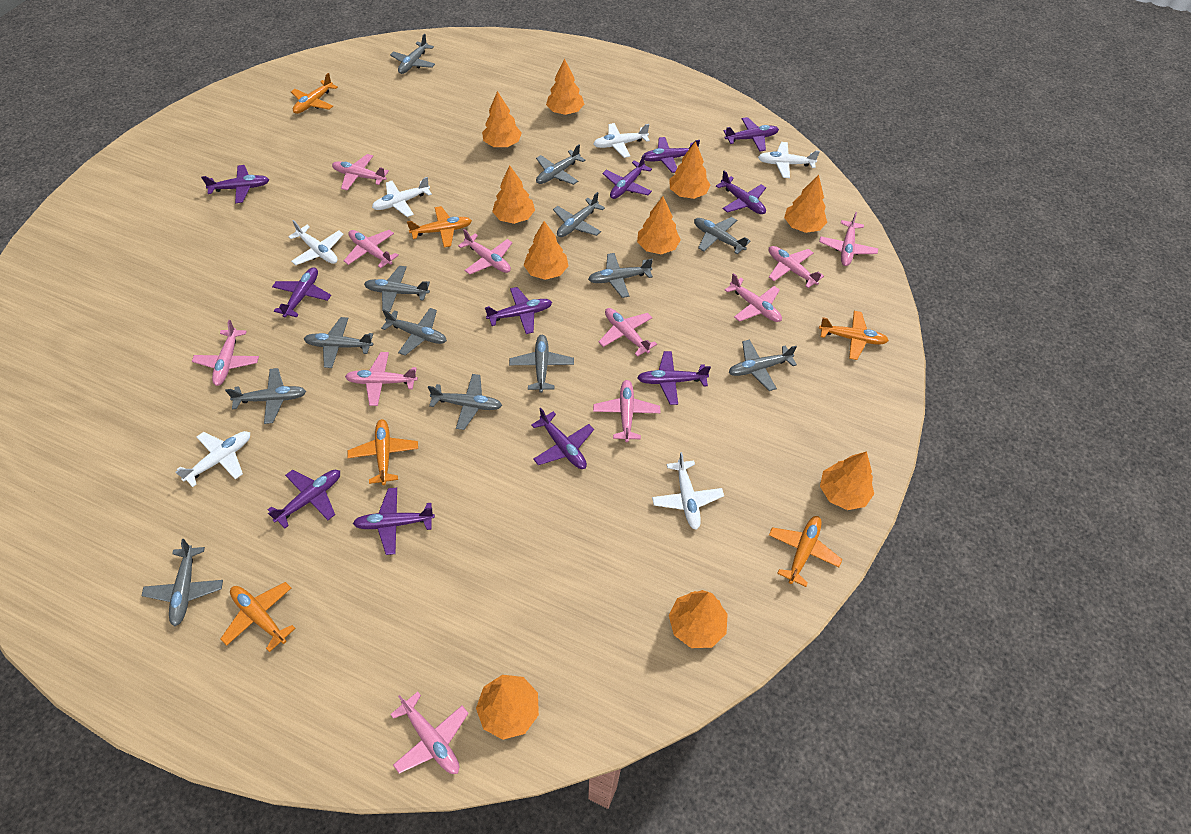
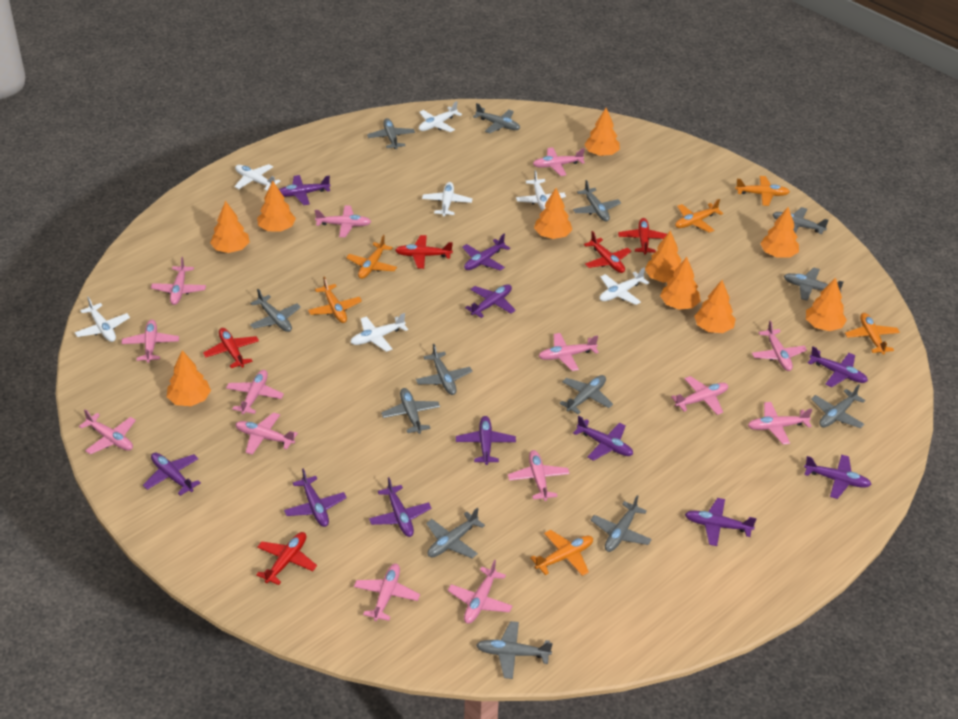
pink plane: [192,320,259,386] [332,154,389,190] [344,230,399,268] [345,352,418,406] [390,692,469,774] [458,229,512,275] [593,380,660,442] [599,308,657,357] [725,273,782,322] [769,246,824,288] [819,212,878,266] = 11 -> [79,409,136,454] [121,320,179,363] [151,257,206,305] [226,370,284,415] [235,412,298,455] [315,205,371,237] [354,564,420,621] [448,560,512,624] [508,450,570,501] [533,147,585,176] [539,333,599,371] [671,376,728,415] [748,402,812,445] [752,320,807,371] = 14
red plane: none = 0 -> [203,328,259,368] [256,532,317,585] [395,235,453,269] [584,231,632,273] [618,218,667,255] = 5
white plane: [176,431,250,487] [288,220,344,265] [372,177,432,217] [593,123,650,158] [652,452,724,530] [758,142,820,178] = 6 -> [75,297,130,342] [234,164,281,190] [350,313,408,352] [419,101,462,132] [422,182,473,216] [516,170,566,211] [600,267,649,305] = 7

